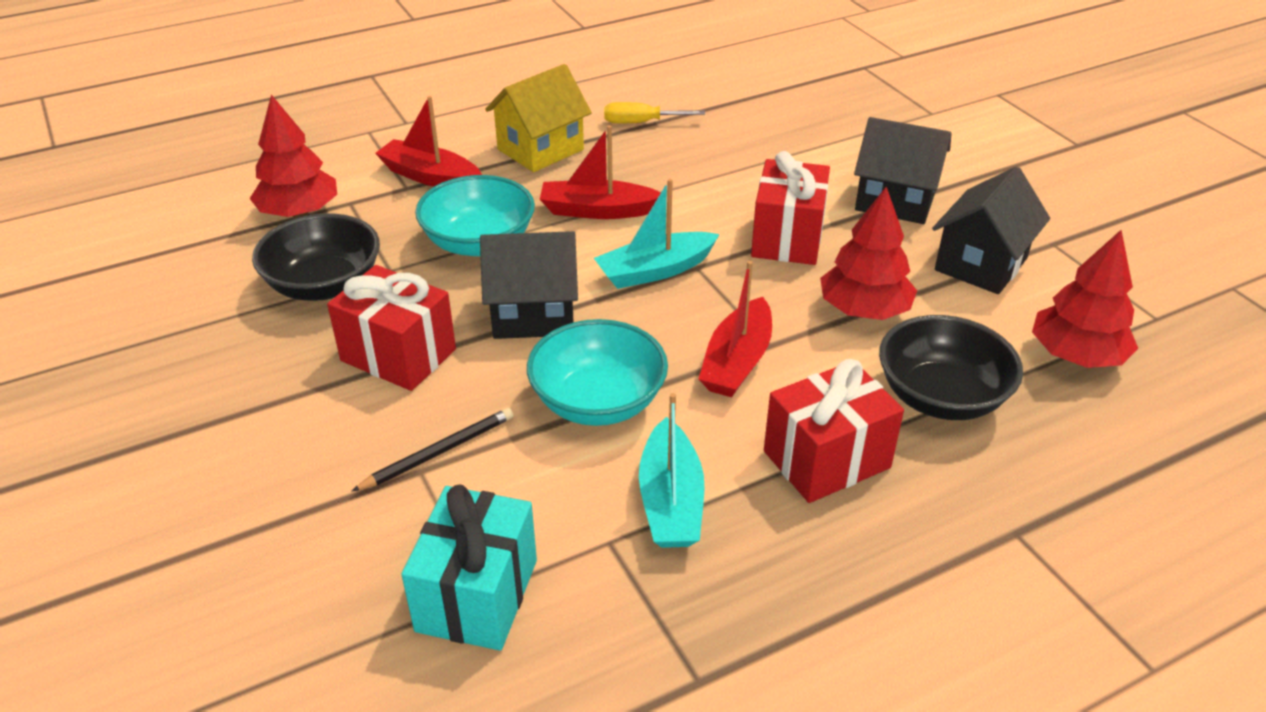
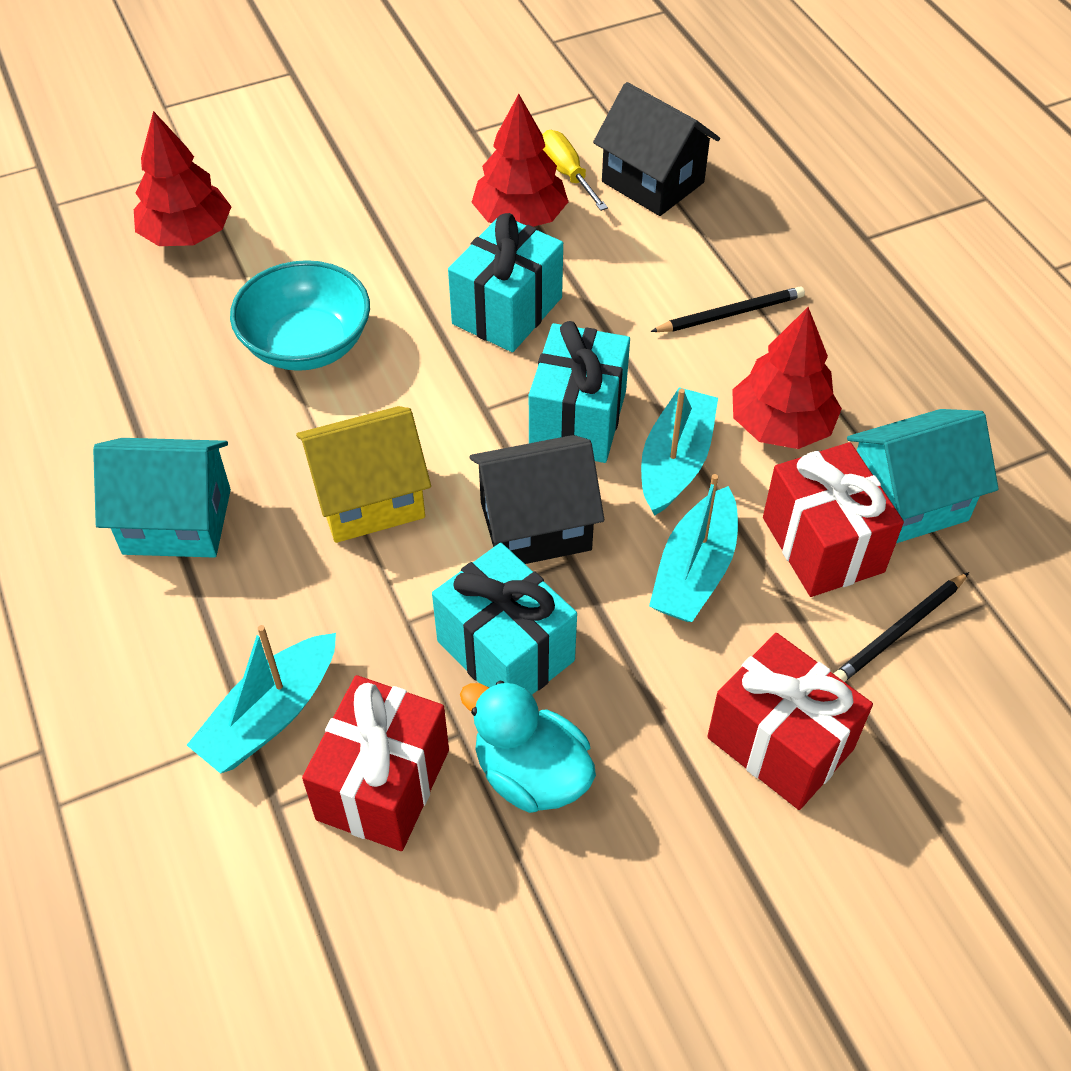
black bowl: [252,214,380,301] [879,315,1023,420] = 2 -> none = 0
black house: [480,231,578,339] [854,117,952,224] [932,167,1050,294] = 3 -> [470,435,604,564] [593,82,720,216] = 2
black pencil: [352,408,514,491] = 1 -> [650,286,805,332] [833,572,969,682] = 2
red boat: [375,96,482,187] [540,125,661,219] [699,261,772,397] = 3 -> none = 0
turquoise boat: [594,179,720,289] [639,393,704,548] = 2 -> [187,625,336,774] [641,387,718,516] [649,474,738,622] = 3
turquoise bowl: [415,175,535,256] [527,319,668,426] = 2 -> [230,260,370,371] = 1
turquoise duck: none = 0 -> [460,680,596,813] = 1
turquoise gift: [401,484,537,651] = 1 -> [432,543,577,694] [448,213,563,352] [529,321,630,463] = 3
turquoise house: none = 0 -> [93,438,231,558] [847,409,999,543] = 2

